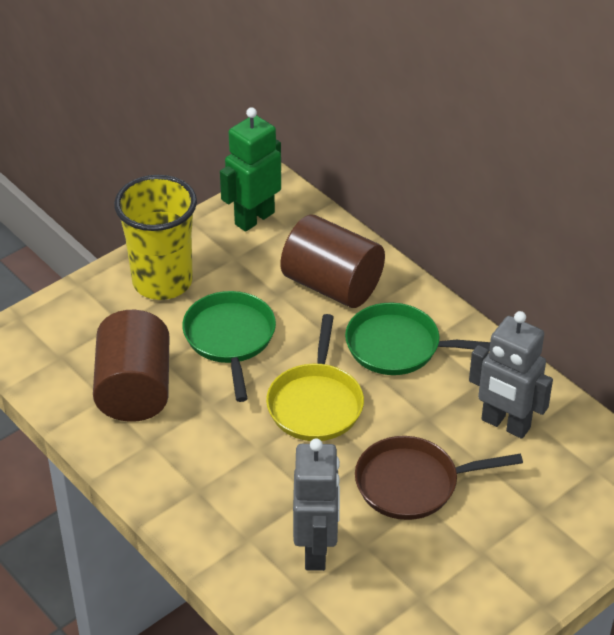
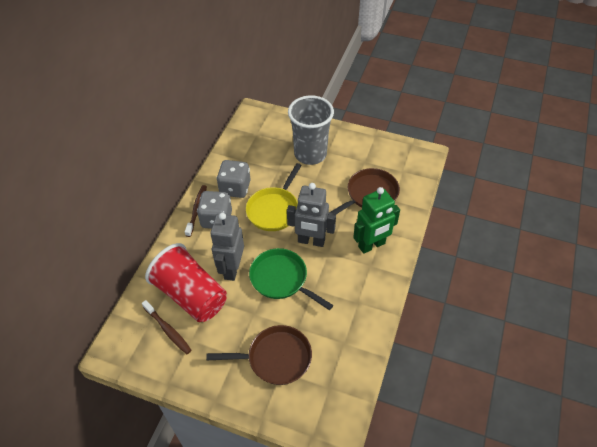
brown cylinder: [93,310,170,422] [280,215,385,308] = 2 -> none = 0
brown pan: [355,436,523,520] = 1 -> [206,325,312,385] [330,168,400,214] = 2
brown toothbrush: none = 0 -> [142,300,192,354] [185,185,207,237] = 2
green pan: [182,291,276,402] [345,303,490,375] = 2 -> [249,248,333,310] = 1
grey cup: none = 0 -> [288,95,334,165] = 1
grey dice: none = 0 -> [197,191,232,229] [216,160,251,198] = 2
red cup: none = 0 -> [145,243,227,322] = 1
yellow cup: [114,175,197,300] = 1 -> none = 0

